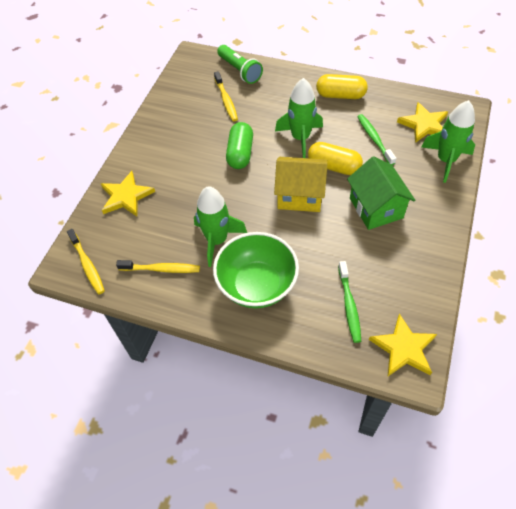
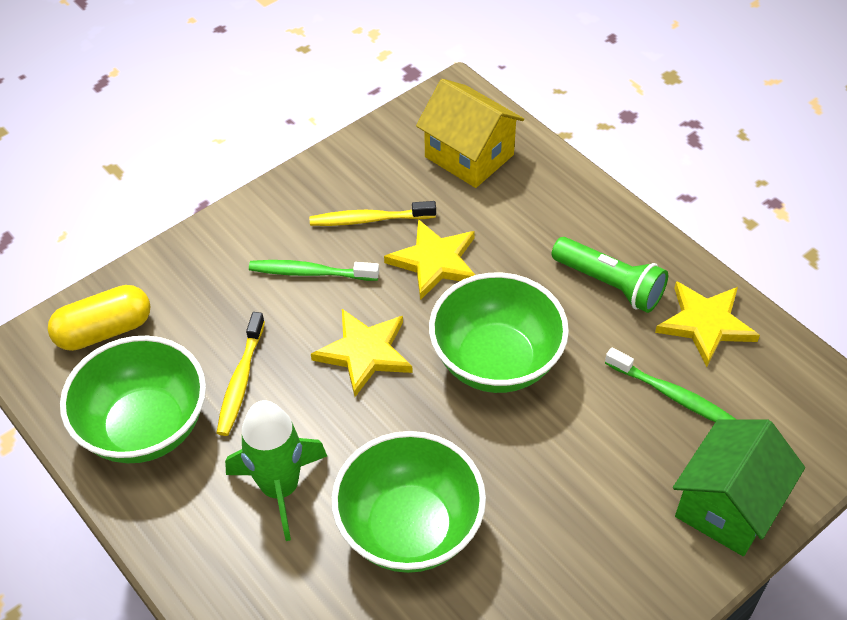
green bowl: [213,232,299,308] = 1 -> [60,336,206,463] [332,431,486,573] [429,273,569,393] = 3
green capsule: [226,122,253,169] = 1 -> none = 0
green rocket: [194,186,247,267] [275,78,323,158] [421,100,475,183] = 3 -> [225,400,327,541] = 1
yellow capsule: [308,142,363,175] [316,74,368,99] = 2 -> [48,285,151,351] = 1
yellow toothbrush: [67,229,105,294] [116,260,200,273] [214,71,238,121] = 3 -> [217,312,265,436] [310,201,436,226] = 2

